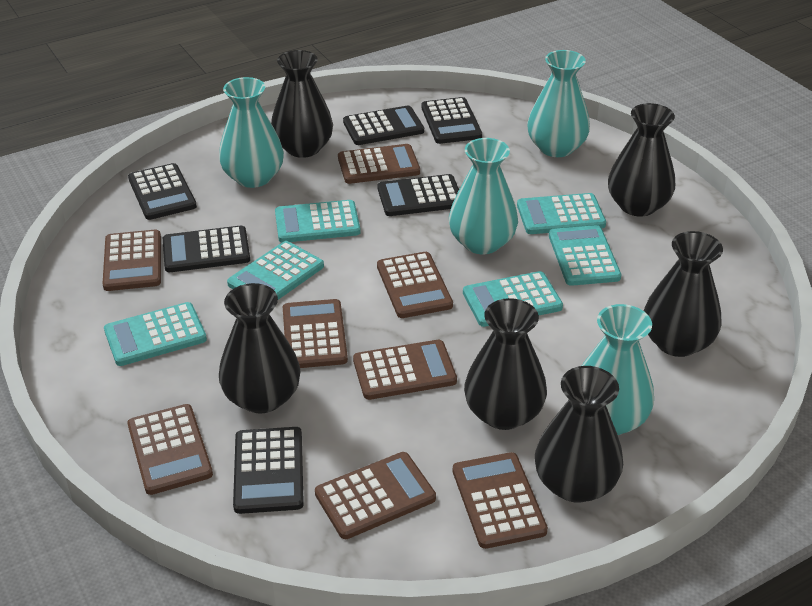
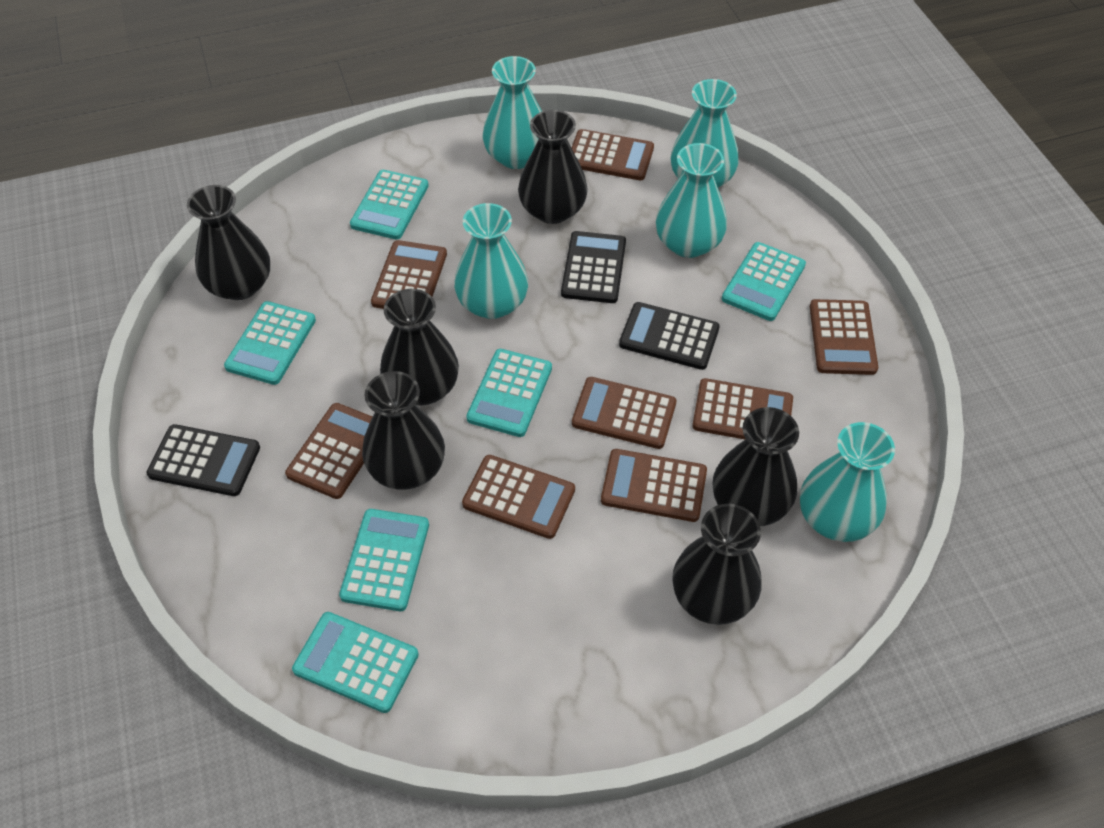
black calculator: [128,163,197,220] [163,226,250,272] [233,427,304,514] [343,105,424,145] [378,174,459,216] [421,97,482,144] = 6 -> [146,424,260,496] [561,231,626,303] [619,302,720,370] = 3
turquoise vase: [219,77,284,188] [449,138,518,254] [527,50,590,157] [582,304,654,435] = 4 -> [454,203,528,319] [483,56,542,169] [656,143,727,258] [671,79,739,187] [800,422,895,542] = 5

